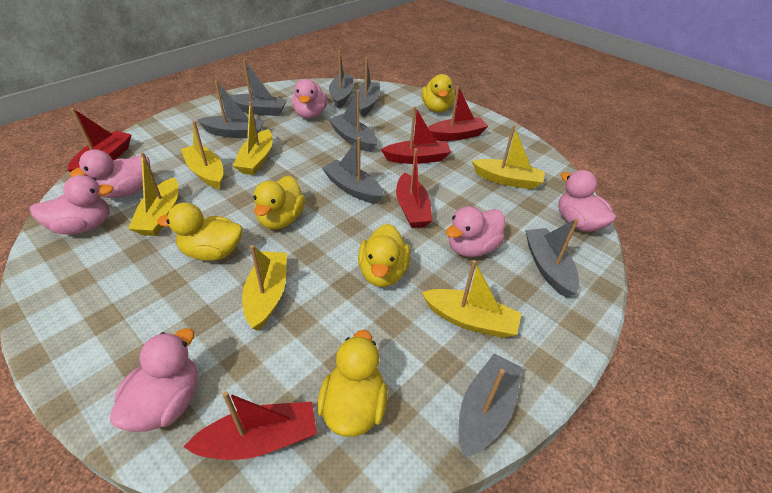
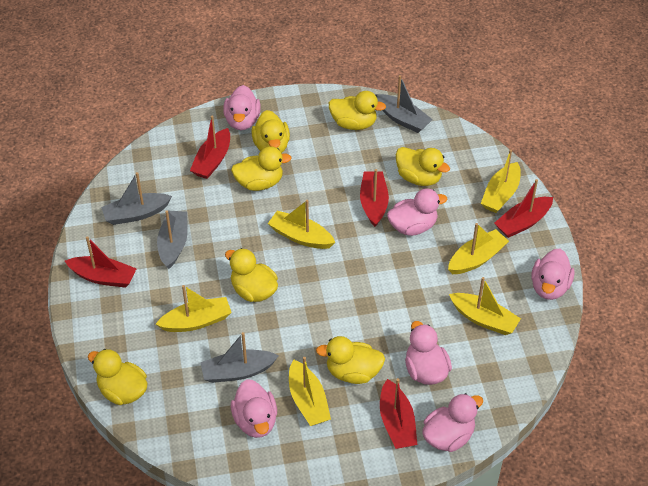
grey boat: [197,80,265,138] [229,59,287,116] [322,137,384,204] [328,90,377,152] [329,50,353,109] [355,58,380,117] [459,354,523,458] [525,218,579,298] = 8 -> [101,172,172,225] [157,210,188,269] [200,332,279,383] [376,75,433,133] = 4
yellow duck: [157,202,242,261] [253,176,306,229] [317,330,387,437] [358,224,410,287] [422,74,455,113] = 5 -> [88,349,148,405] [225,248,278,302] [231,146,292,191] [251,110,290,153] [316,336,385,384] [329,91,386,130] [396,147,450,186] = 7

